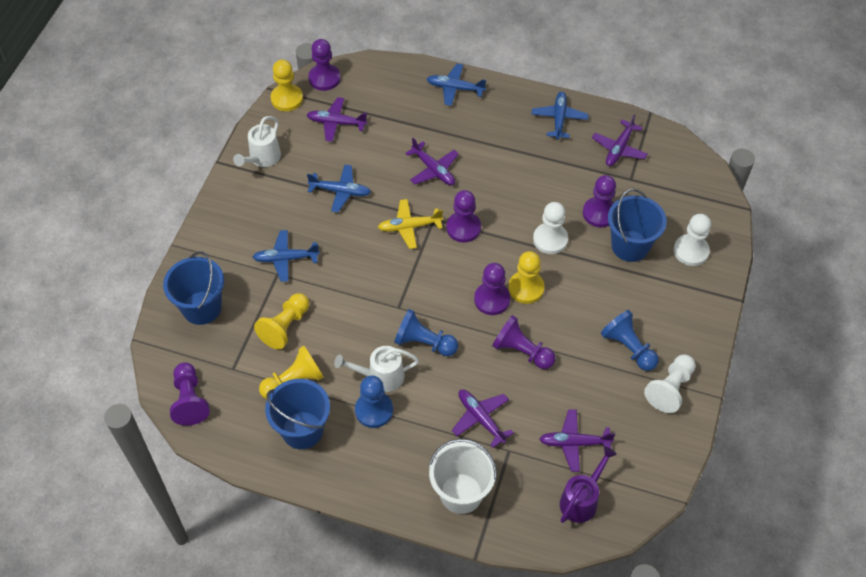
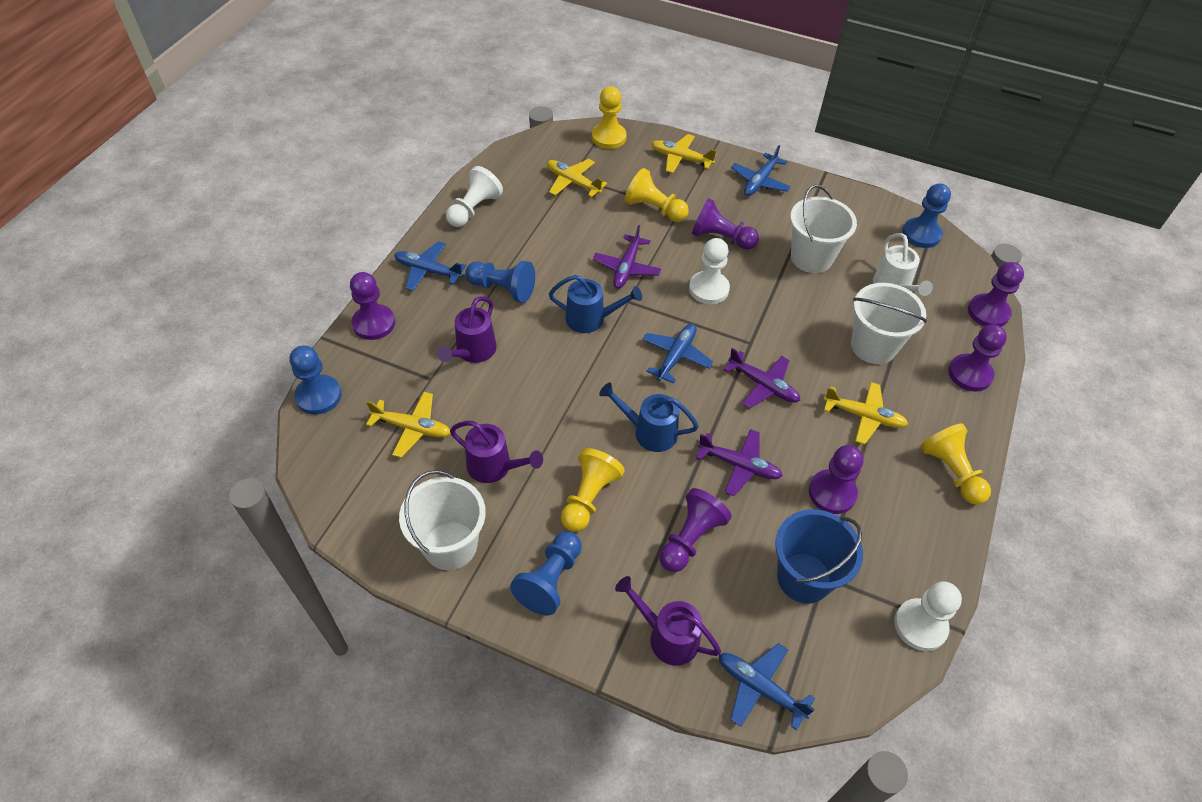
blue bucket: [163,252,224,325] [265,379,330,449] [608,189,667,262] = 3 -> [775,509,863,604] = 1
blue pawn: [355,375,393,428] [394,309,458,356] [601,310,659,371] = 3 -> [290,346,342,415] [465,261,535,303] [510,531,582,615] [902,183,951,248] = 4
blue watering can: none = 0 -> [549,275,642,333] [599,382,699,452] = 2
purple plane: [307,97,368,142] [405,138,459,185] [452,390,514,448] [539,409,615,472] [592,114,648,166] = 5 -> [593,225,661,289] [696,429,783,496] [724,348,800,408] = 3
purple watering can: [560,446,617,523] = 1 -> [437,296,497,363] [450,421,543,483] [615,576,721,666] = 3
white bucket: [429,439,497,514] = 1 -> [399,470,486,570] [790,185,857,273] [851,283,927,364] = 3
white watering can: [233,116,281,167] [334,346,419,392] = 2 -> [873,233,933,296] = 1
yellow plane: [378,199,443,249] = 1 -> [366,392,451,458] [547,159,607,197] [651,134,716,173] [824,382,908,445] = 4

